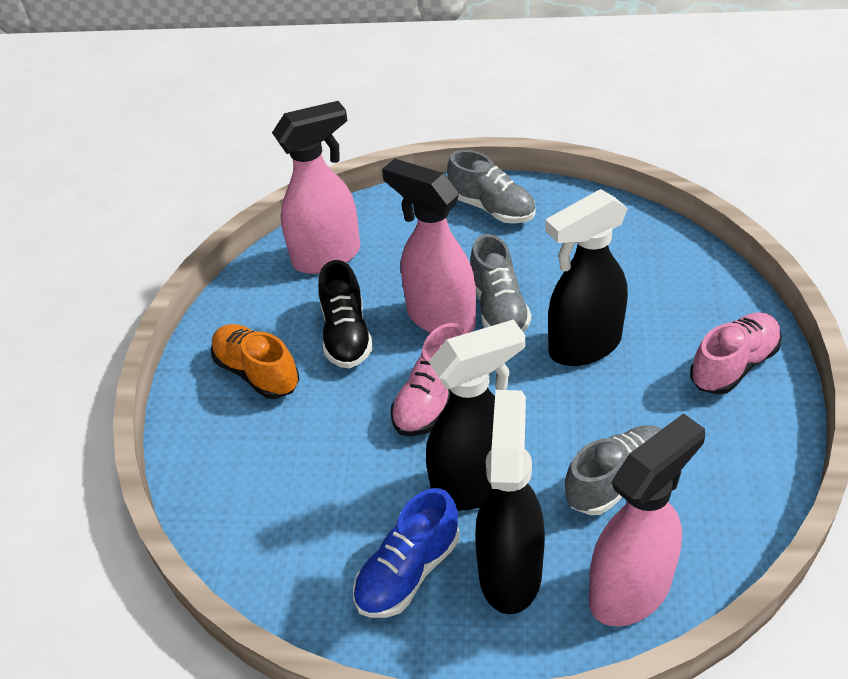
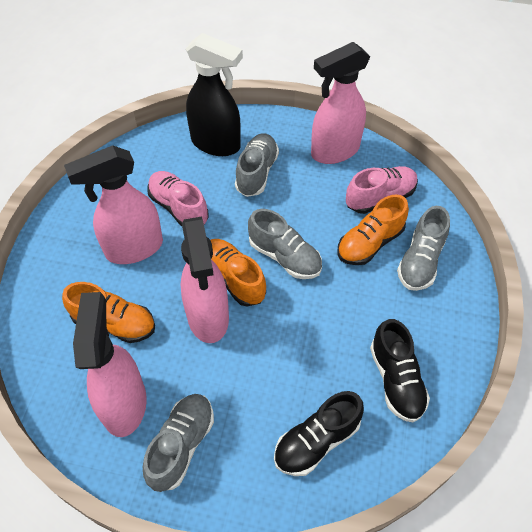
black shoe: [318,260,373,368] = 1 -> [274,391,364,476] [370,319,430,423] = 2
black spray bottle: [426,319,525,511] [475,390,545,614] [545,189,628,366] = 3 -> [186,33,243,156] = 1
blue shoe: [353,488,459,618] = 1 -> none = 0
grey shoe: [447,150,536,223] [470,234,531,332] [565,425,662,515] = 3 -> [143,394,214,492] [235,133,279,197] [248,209,322,279] [397,206,450,291] = 4
orange shoe: [211,324,299,399] = 1 -> [62,282,155,343] [211,239,266,306] [337,195,409,265] = 3
pink spray bottle: [272,101,360,274] [382,159,476,333] [589,413,705,627] = 3 -> [64,145,163,264] [73,292,147,437] [181,216,229,343] [311,42,370,164] = 4

